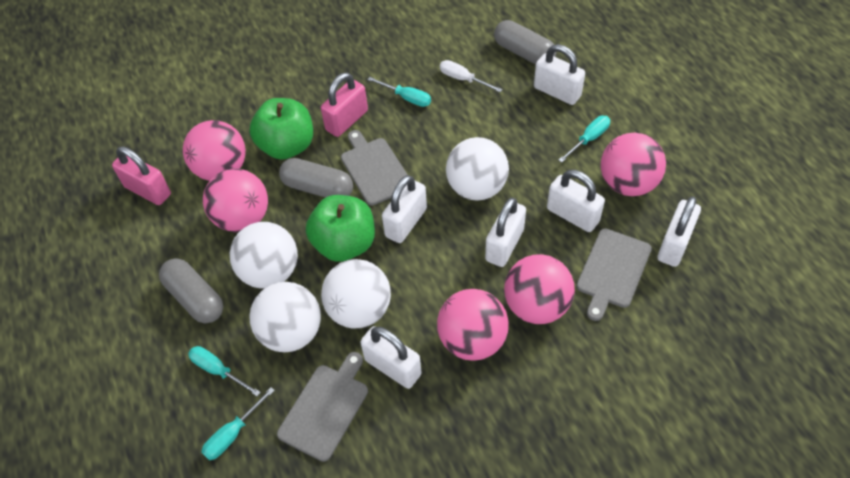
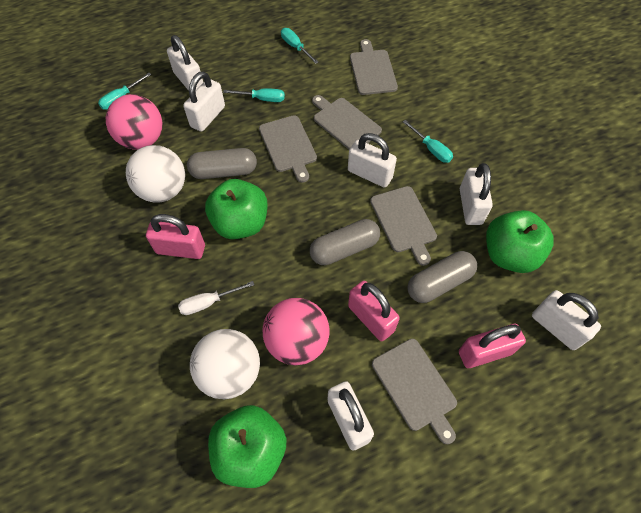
green apple: [249,98,313,159] [306,195,375,262] = 2 -> [205,179,267,239] [208,405,286,488] [486,210,554,273] = 3
grey cutting board: [277,352,368,462] [341,130,408,206] [576,229,652,321] = 3 -> [259,115,317,183] [312,95,382,149] [350,39,398,95] [370,186,437,266] [372,339,457,444] = 5
pink ball: [183,120,246,181] [203,169,268,232] [437,289,509,361] [504,254,575,324] [601,133,666,196] = 5 -> [106,94,162,149] [263,298,330,365] = 2
pink padlock: [112,146,171,205] [321,73,368,137] = 2 -> [146,214,205,259] [348,281,400,341] [459,324,526,368] = 3
white ball: [230,222,298,288] [249,282,321,352] [321,259,391,328] [446,137,509,201] = 4 -> [126,145,185,203] [190,329,260,399] = 2

